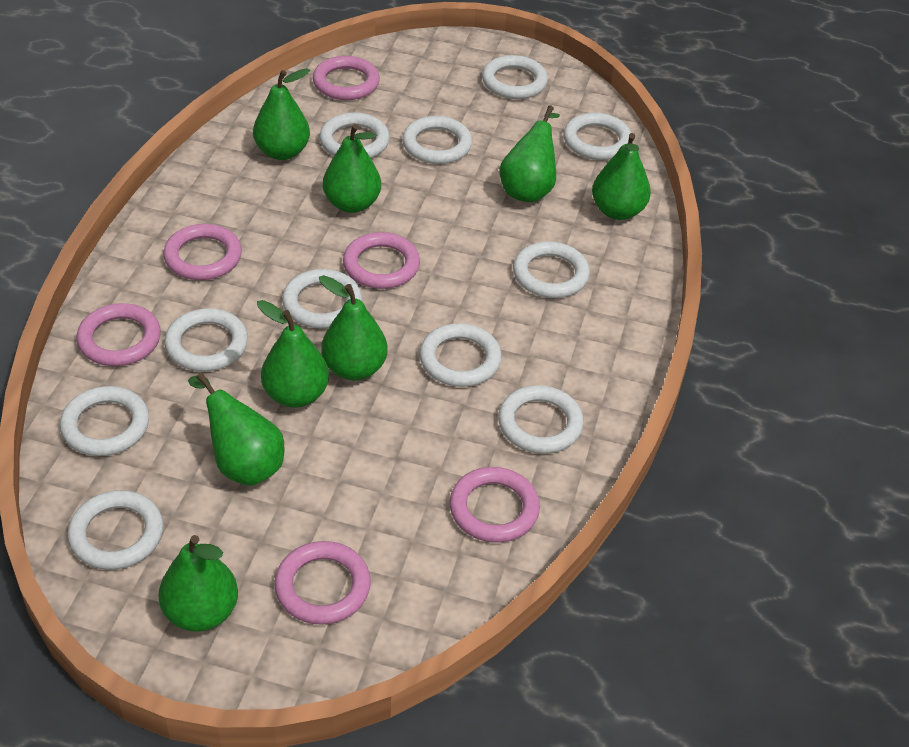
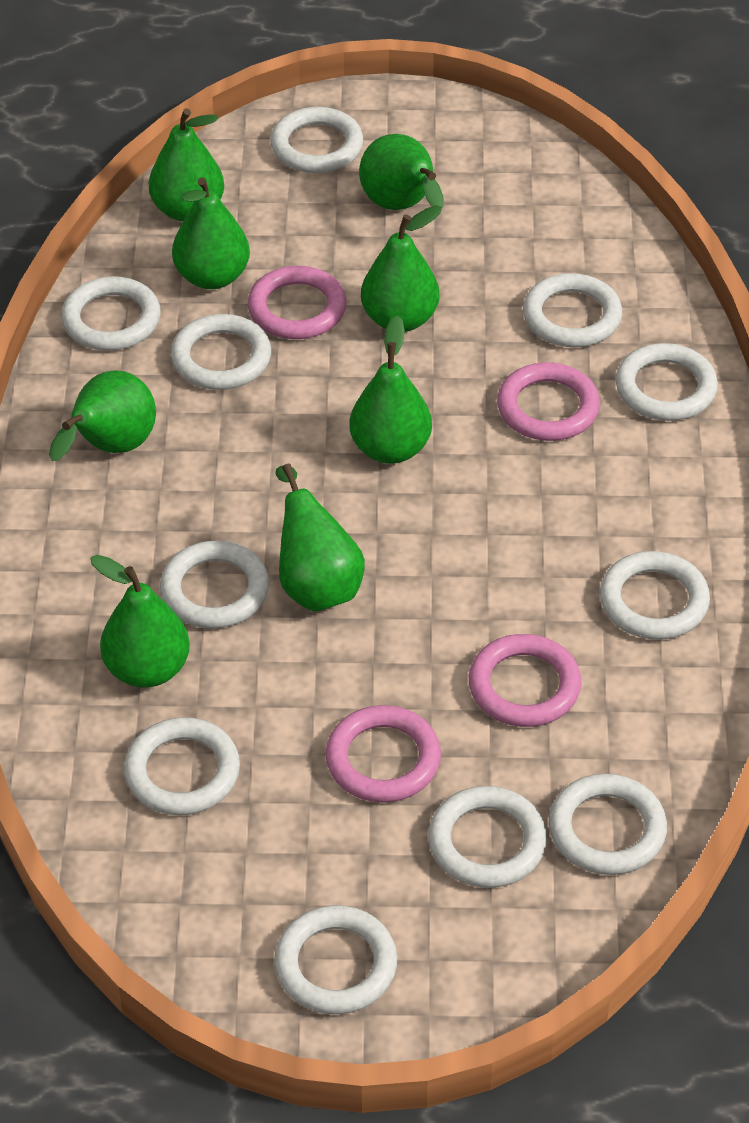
pink ring: [77,303,161,366] [163,224,242,280] [274,541,371,625] [313,56,380,100] [343,232,420,289] [450,467,540,543] = 6 -> [248,266,346,339] [325,705,441,803] [469,634,581,727] [497,362,600,441] = 4

